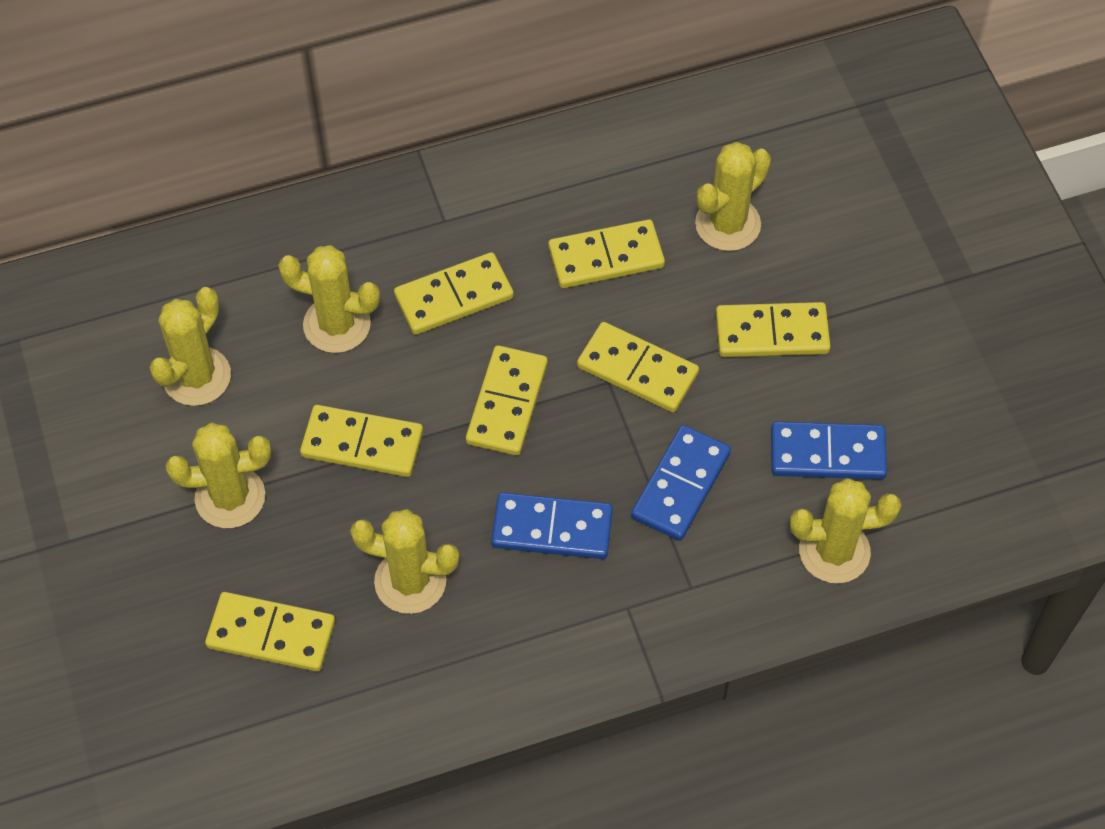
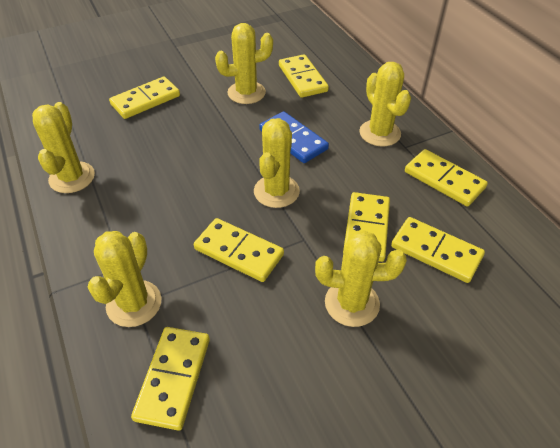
blue domino: [491,492,613,559] [631,425,731,541] [771,421,887,479] = 3 -> [259,111,329,163] = 1

